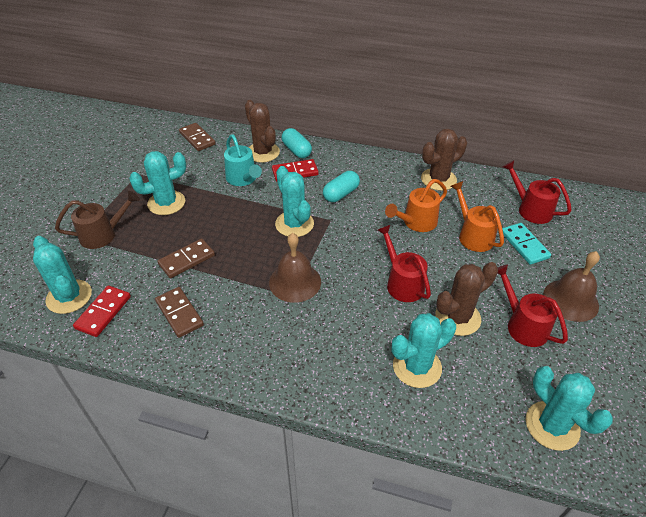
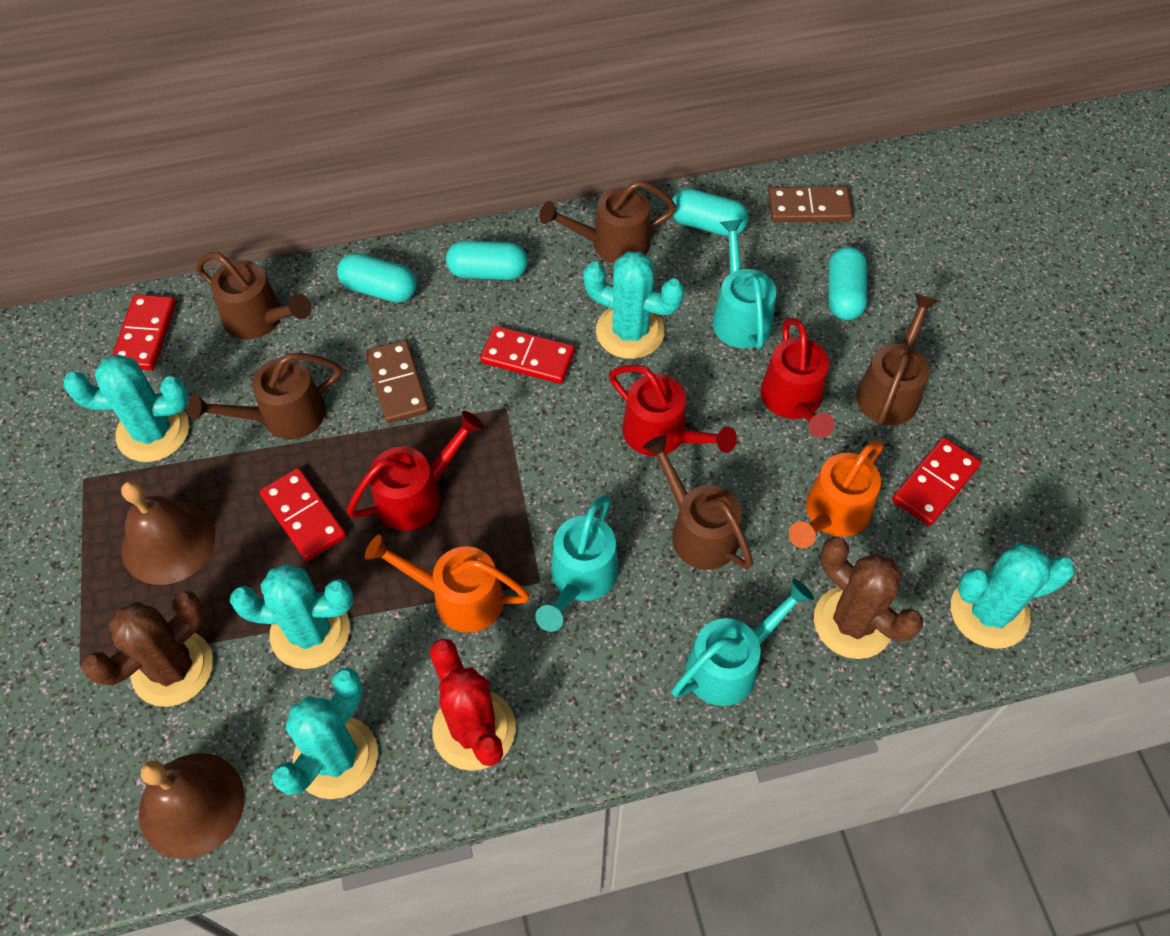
brown cactus: [245,100,280,163] [421,129,467,191] [435,262,498,336] = 3 -> [82,591,213,707] [814,537,923,659] = 2
brown domino: [155,287,204,338] [157,238,215,278] [179,123,216,151] = 3 -> [366,340,429,423] [768,186,853,222] = 2
brown watering can: [55,191,140,249] = 1 -> [188,353,342,440] [196,252,312,339] [539,180,676,263] [643,435,753,570] [856,293,938,425] = 5
red cactus: none = 0 -> [430,638,516,771] = 1
red domino: [73,286,131,337] [272,159,319,182] = 2 -> [112,294,176,370] [260,468,346,561] [480,326,575,384] [892,437,981,526] = 4
turquoise capsule: [282,128,312,158] [323,171,360,202] = 2 -> [337,253,417,303] [446,240,528,280] [672,189,749,236] [829,247,867,320] = 4
turquoise domino: [502,223,551,265] = 1 -> none = 0
turquoise watering can: [224,135,262,186] = 1 -> [535,495,619,632] [672,579,814,706] [712,219,777,349] = 3

